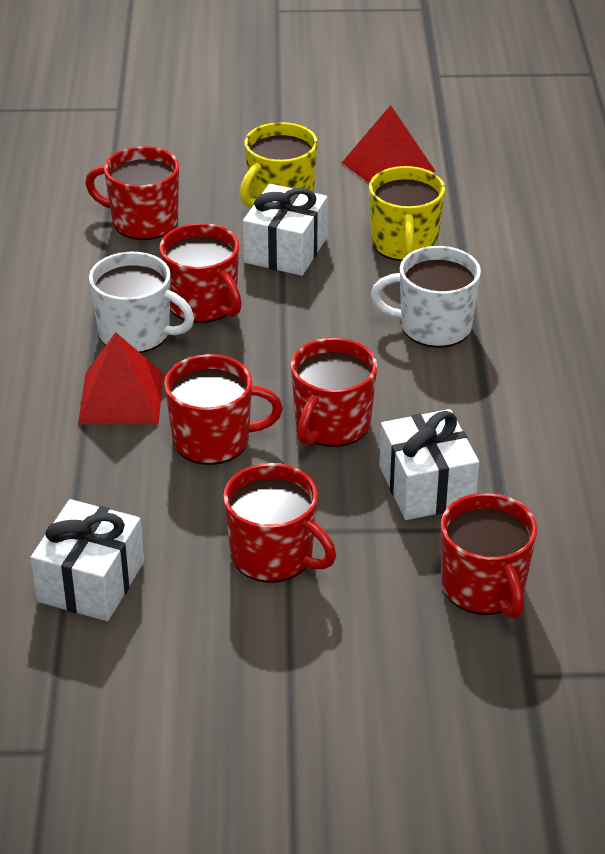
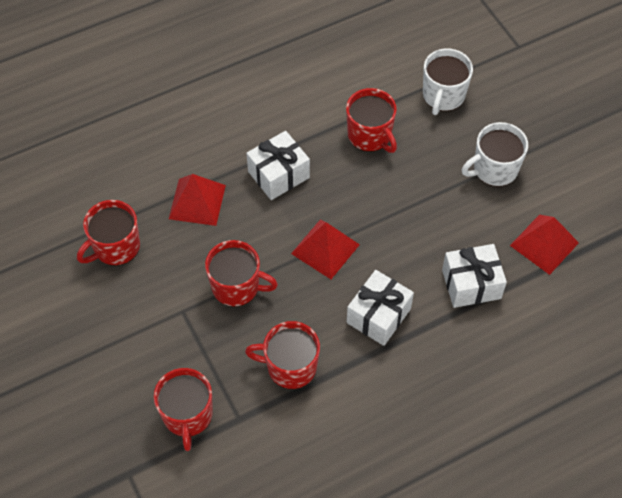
red mug: [85,146,179,240] [160,223,242,323] [164,354,283,465] [223,463,336,583] [291,338,377,447] [441,493,537,619] = 6 -> [77,200,140,266] [154,368,213,451] [205,240,278,307] [245,321,320,389] [346,88,397,153] = 5
red pyramid: [78,332,163,424] [342,105,435,183] = 2 -> [169,174,226,226] [291,220,360,279] [510,215,579,275] = 3
yellow mug: [240,122,318,207] [369,166,445,261] = 2 -> none = 0

